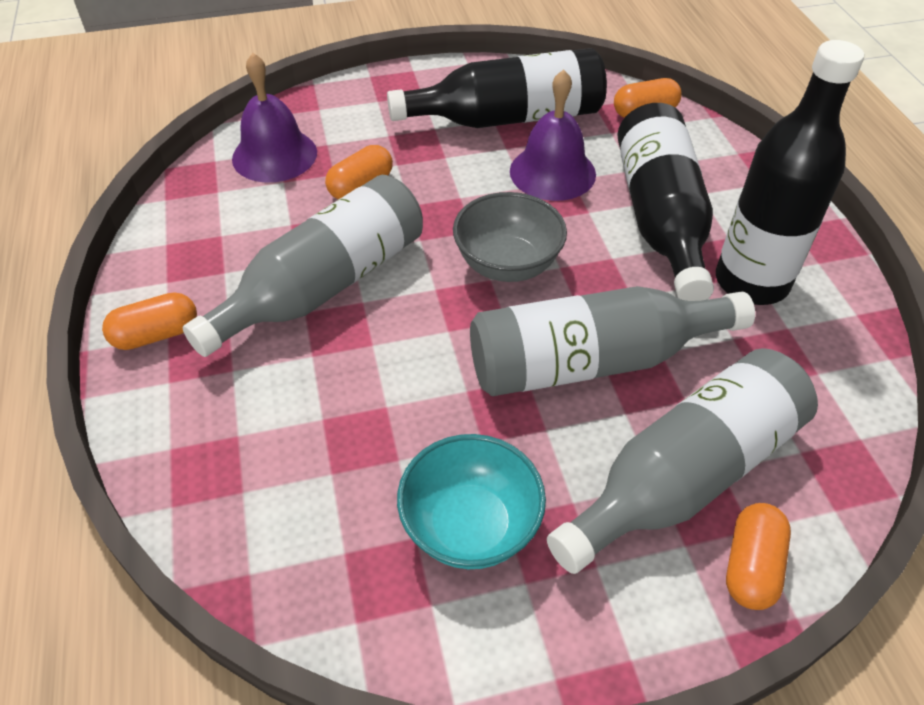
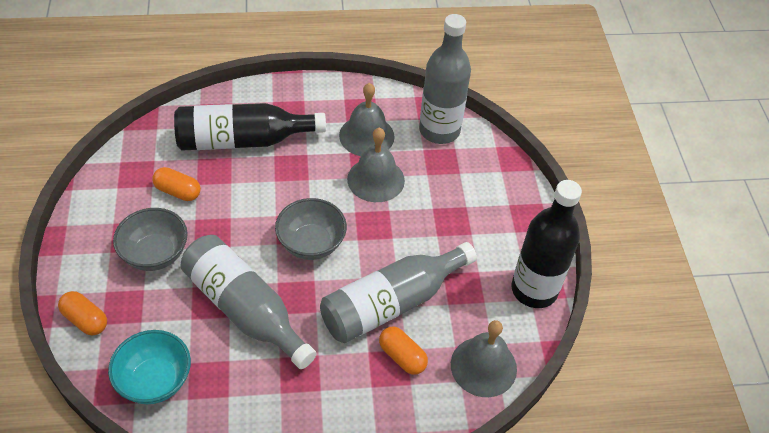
black bottle: [387,48,607,128] [617,103,714,301] [716,40,864,305] = 3 -> [174,103,326,151] [511,180,582,308] = 2
grey bell: none = 0 -> [339,83,395,156] [347,128,405,202] [451,320,517,397] = 3
grey bowl: [453,192,567,282] = 1 -> [113,208,188,271] [275,198,347,260] = 2
orange capsule: [102,292,197,350] [325,145,393,199] [614,78,682,118] [726,503,791,610] = 4 -> [58,291,107,336] [152,167,201,201] [379,326,428,375] = 3
purple bell: [232,53,317,183] [510,69,596,201] = 2 -> none = 0

